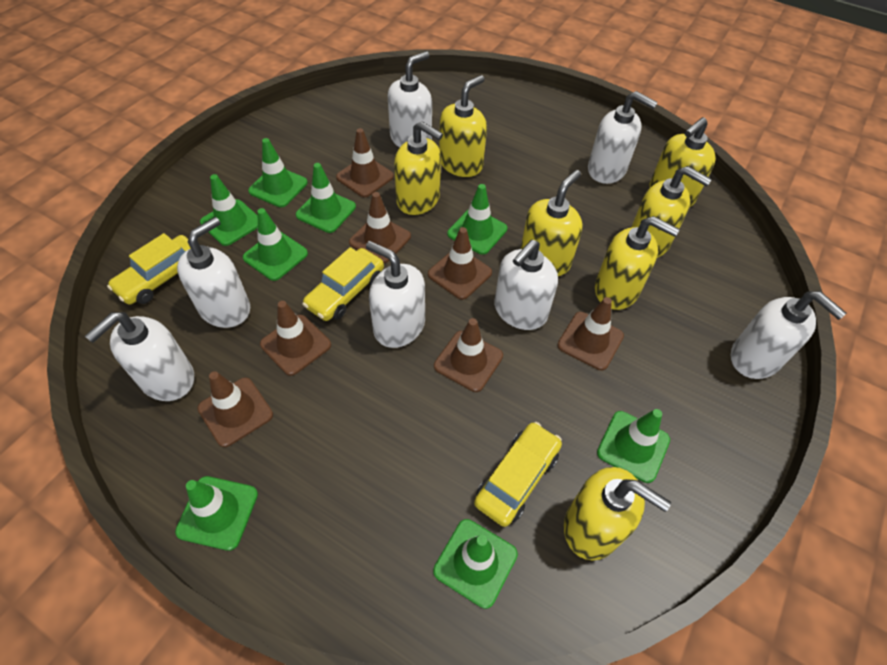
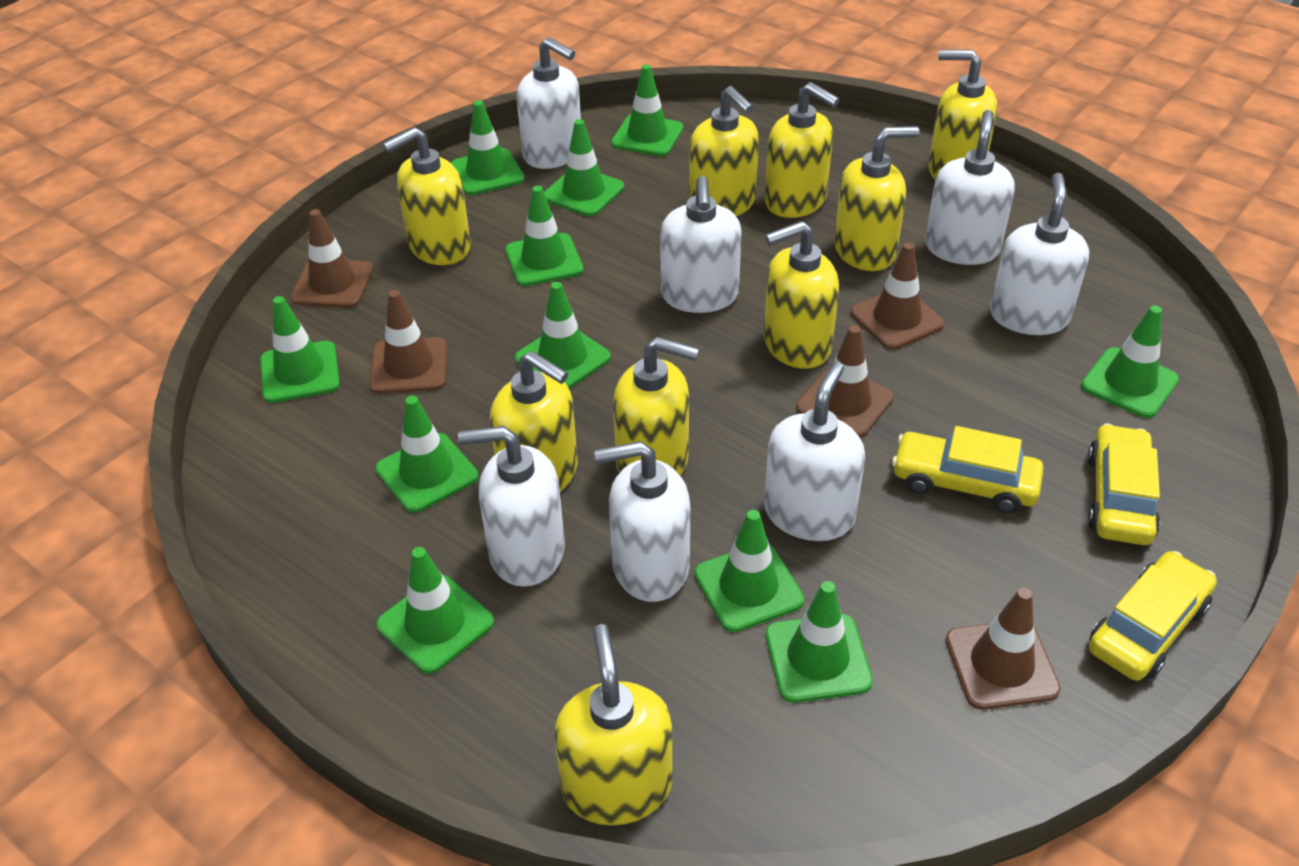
brown traffic cone: [197,371,273,447] [260,301,331,376] [336,128,394,197] [349,192,411,263] [428,227,492,300] [434,318,503,392] [557,297,624,370] = 7 -> [291,209,373,308] [369,290,447,394] [796,325,894,438] [850,243,945,350] [946,588,1061,710] = 5
green traffic cone: [175,476,258,551] [200,174,258,246] [243,208,308,281] [248,138,308,207] [296,163,356,233] [433,519,518,609] [447,184,507,255] [597,409,670,483] = 8 -> [260,296,340,403] [375,396,478,513] [376,547,494,674] [451,100,525,195] [505,186,583,286] [515,282,611,389] [544,119,624,217] [611,65,683,156] [694,510,804,632] [765,581,873,703] [1081,305,1179,418] = 11
yellow soap dispenser: [394,121,443,215] [439,75,487,177] [521,170,583,276] [564,467,671,561] [595,216,680,310] [631,166,712,258] [650,117,716,207] = 7 -> [383,127,471,265] [490,351,578,492] [554,624,672,825] [613,337,699,476] [689,86,759,216] [764,221,839,369] [765,82,839,218] [834,126,919,271] [928,50,997,180] = 9

